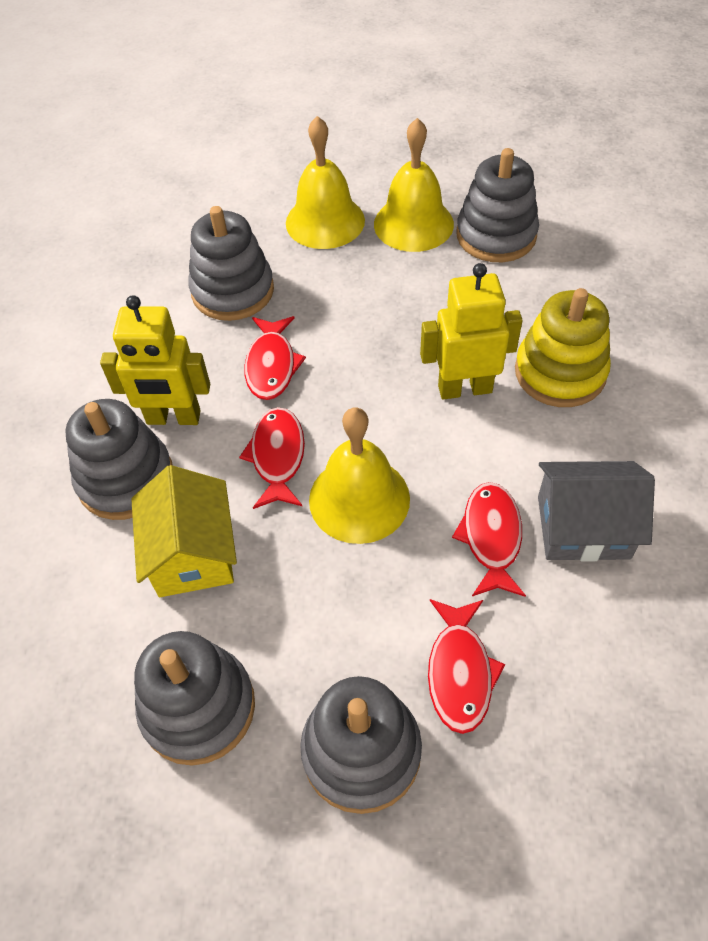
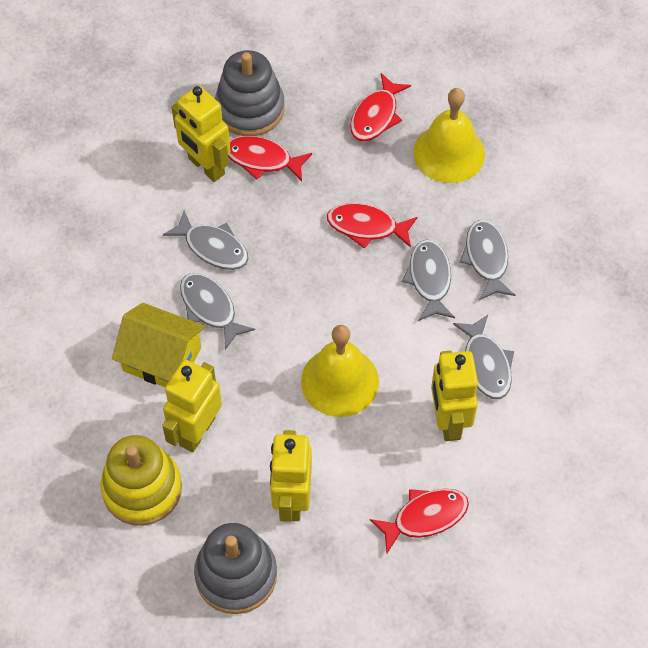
grey fish: none = 0 -> [163,210,249,270] [180,273,255,350] [402,240,455,321] [453,315,514,399] [460,220,515,300] = 5
grey house: [538,461,655,561] = 1 -> none = 0
grey stacking toy: [65,399,172,520] [134,631,255,766] [188,206,274,321] [300,676,422,814] [457,148,539,262] = 5 -> [194,523,277,614] [215,50,284,136] = 2
yellow bell: [286,116,365,249] [309,407,410,544] [374,118,454,252] = 3 -> [301,325,379,417] [413,88,485,183] = 2
yellow robot: [100,295,210,425] [420,263,523,400] = 2 -> [162,360,222,452] [172,86,230,182] [270,430,312,522] [431,351,478,441] = 4

